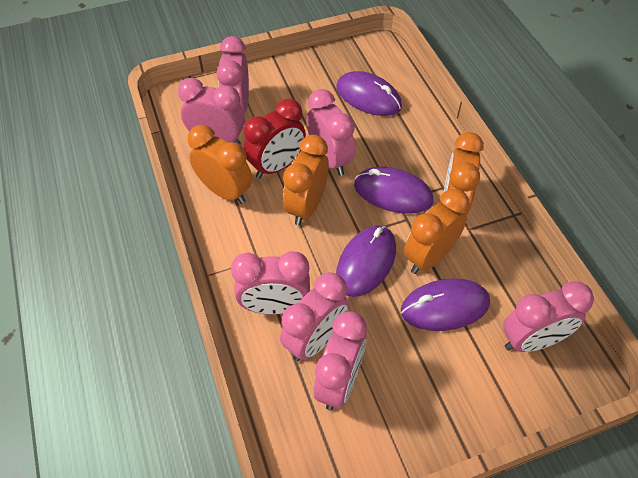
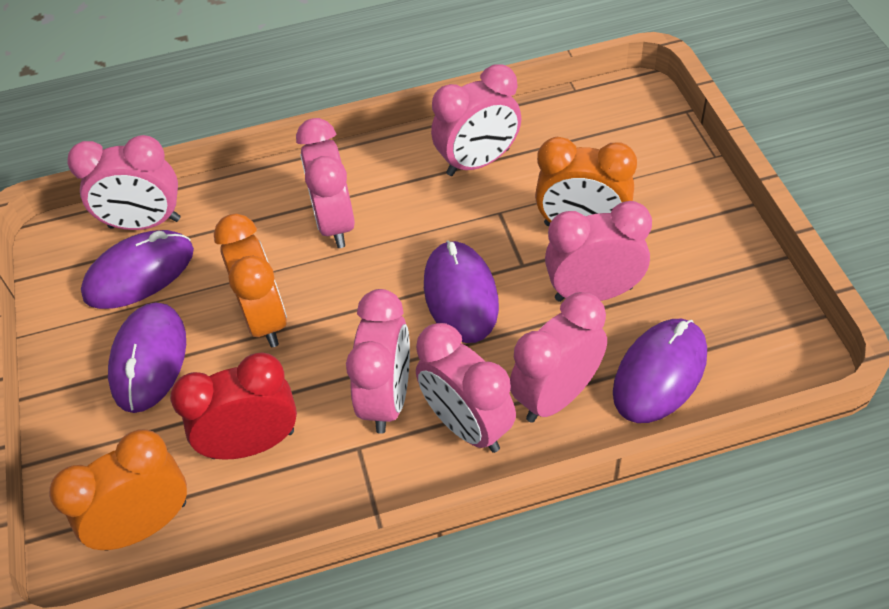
orange clock: [188,125,252,204] [283,135,329,226] [404,189,470,274] [443,132,484,215] = 4 -> [49,429,187,551] [214,214,287,347] [535,137,637,226] = 3

